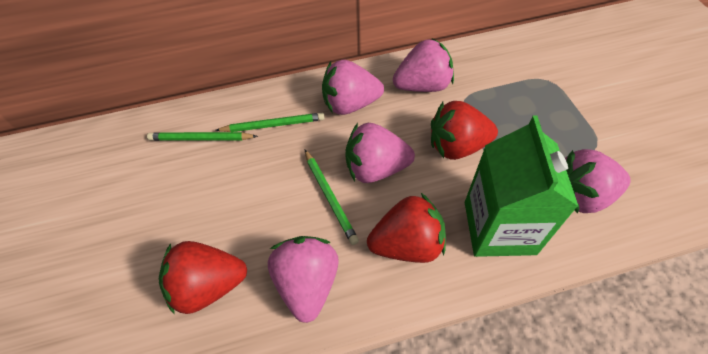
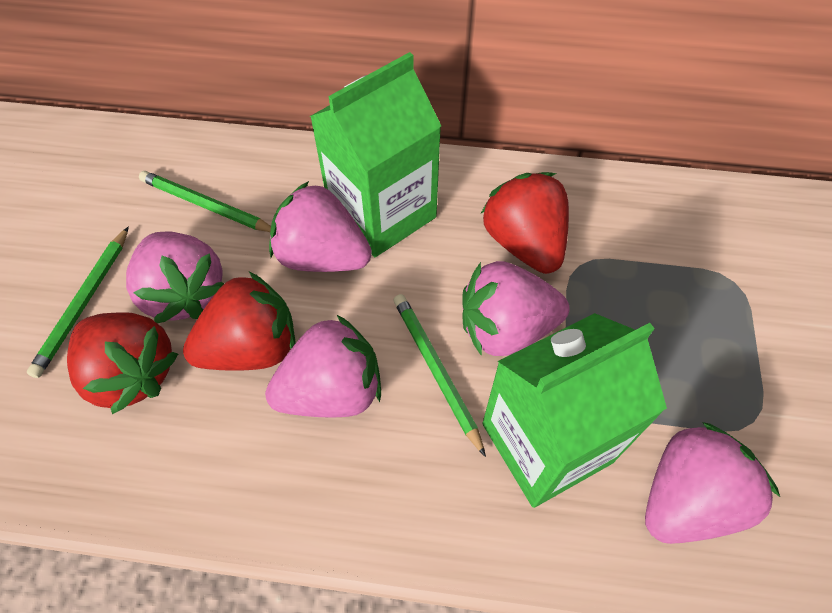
green carton: [465,116,579,257] = 1 -> [310,52,441,257] [482,313,667,508] = 2

